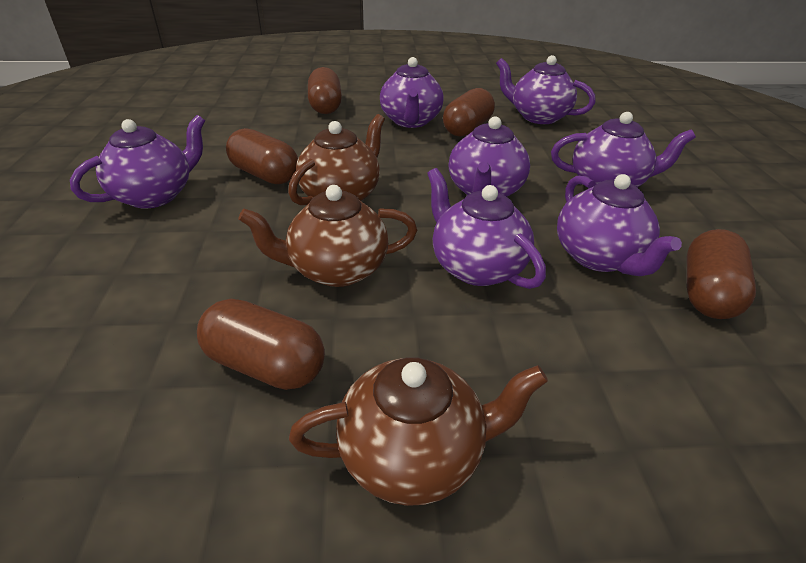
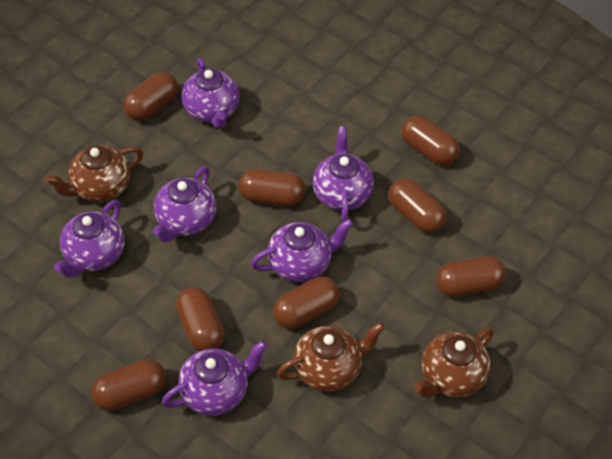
brown capsule: [197,299,325,390] [226,128,298,184] [308,67,342,114] [443,88,495,137] [687,229,756,319] = 5 -> [91,359,166,411] [123,71,178,121] [176,287,225,351] [239,169,306,206] [273,276,340,329] [388,179,446,233] [401,116,460,165] [436,256,506,297] = 8
purple teapot: [70,115,205,208] [380,57,444,128] [427,168,546,289] [449,116,530,197] [496,55,596,124] [551,112,696,187] [557,174,682,276] = 7 -> [54,200,124,278] [153,166,216,243] [162,340,268,416] [181,58,240,129] [251,219,353,282] [312,126,374,222] = 6

